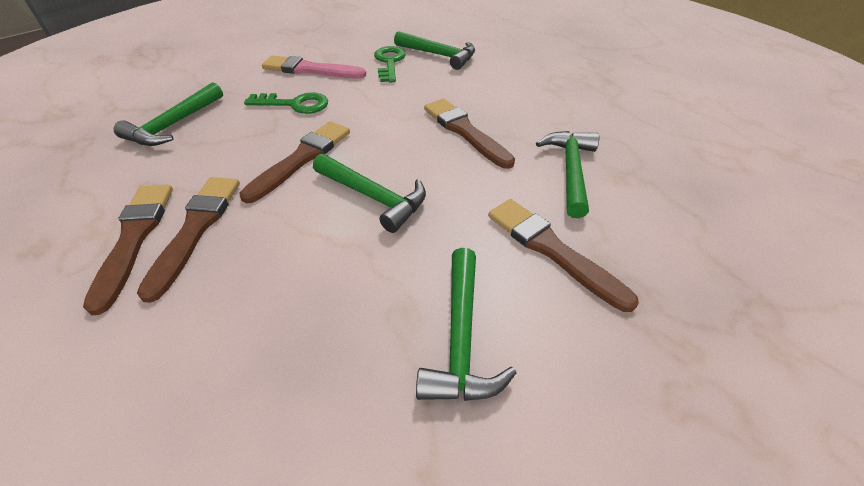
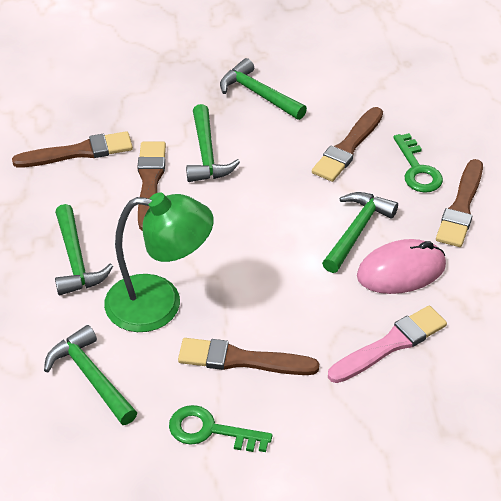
green lamp: none = 0 -> [104,192,214,332] = 1
pink mouse: none = 0 -> [357,239,446,294] = 1

